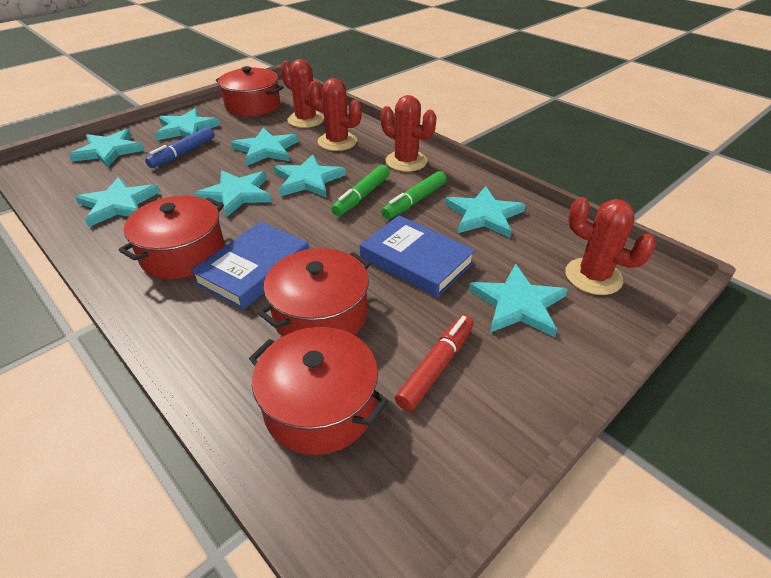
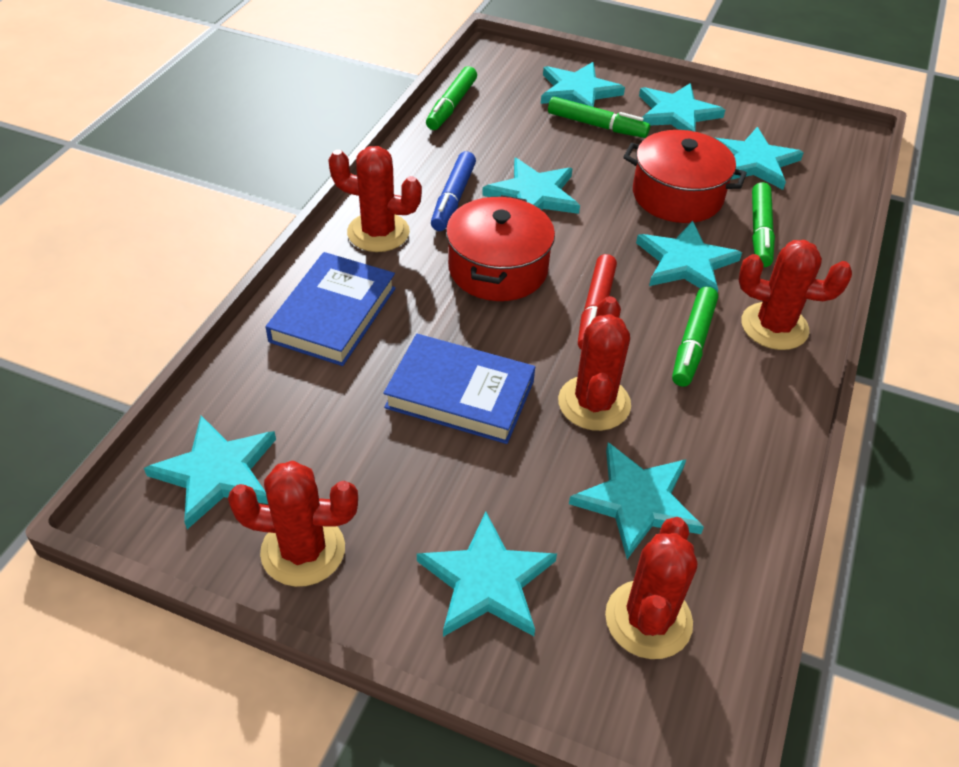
green marker: [332,165,390,216] [381,171,447,219] = 2 -> [426,66,477,130] [548,97,650,138] [672,286,718,387] [752,182,775,267] = 4
red cactus: [280,59,324,128] [308,78,362,151] [381,95,436,172] [565,197,656,295] = 4 -> [228,461,358,587] [328,146,422,252] [558,296,631,431] [605,517,697,659] [739,240,852,350] = 5
red pot: [119,195,225,279] [216,66,283,117] [249,327,389,455] [258,248,371,337] = 4 -> [446,195,555,301] [623,130,747,223] = 2

